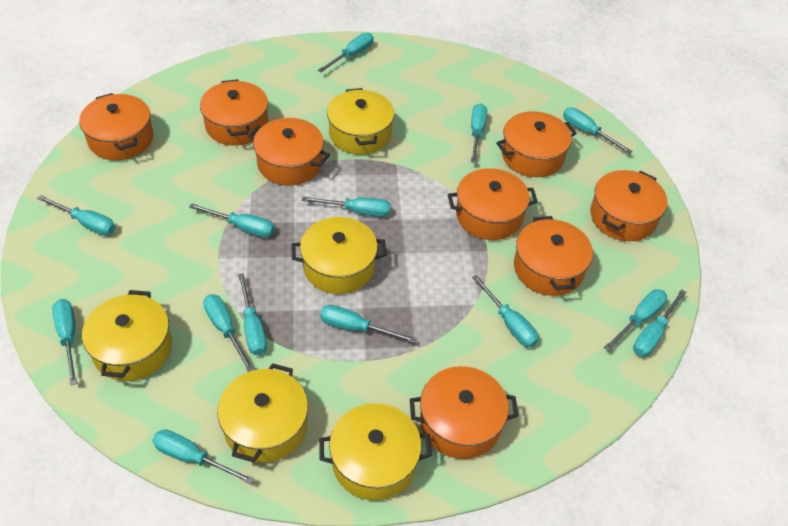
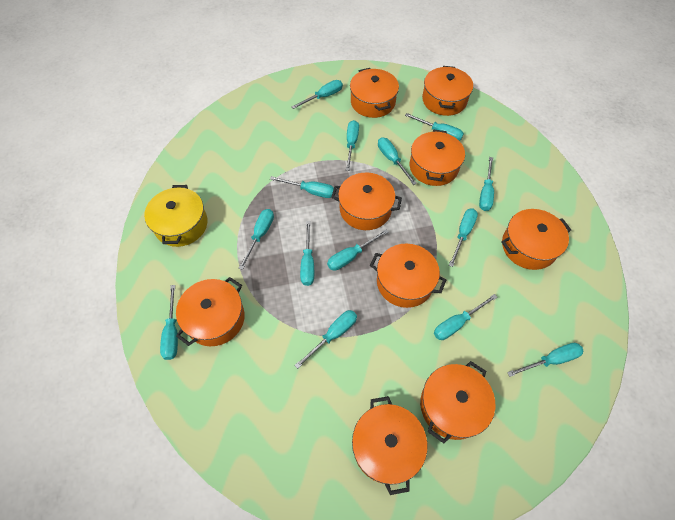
orange pot: [79,93,153,160] [200,79,268,146] [248,118,330,186] [410,366,519,459] [448,168,538,240] [496,111,577,177] [514,216,593,296] [590,170,668,241] = 8 -> [176,277,245,346] [331,172,402,230] [350,68,399,118] [352,396,427,495] [370,244,446,308] [410,130,465,186] [420,361,495,443] [422,66,473,116] [502,209,571,270] = 9
yellow pot: [82,290,172,381] [217,363,308,463] [291,217,387,294] [319,403,432,501] [327,88,395,155] = 5 -> [144,185,207,247] = 1

